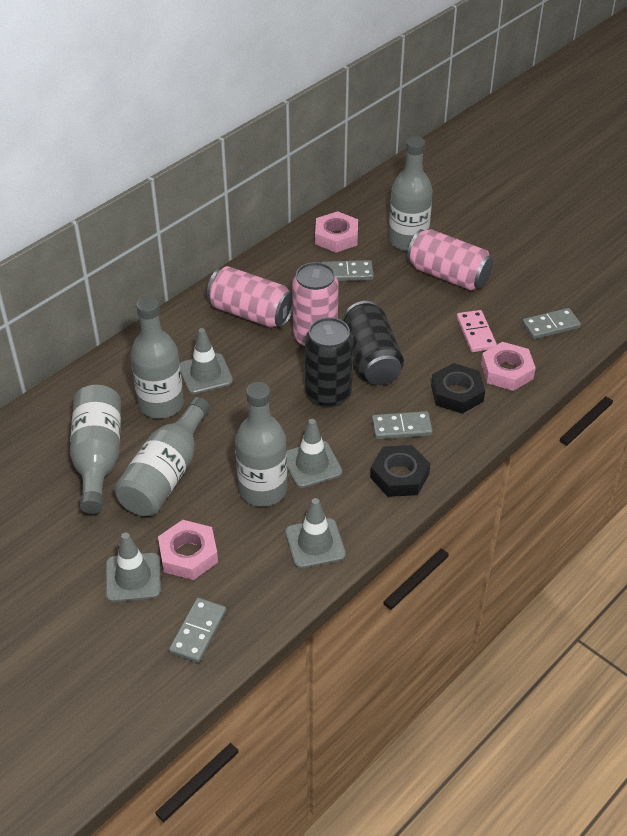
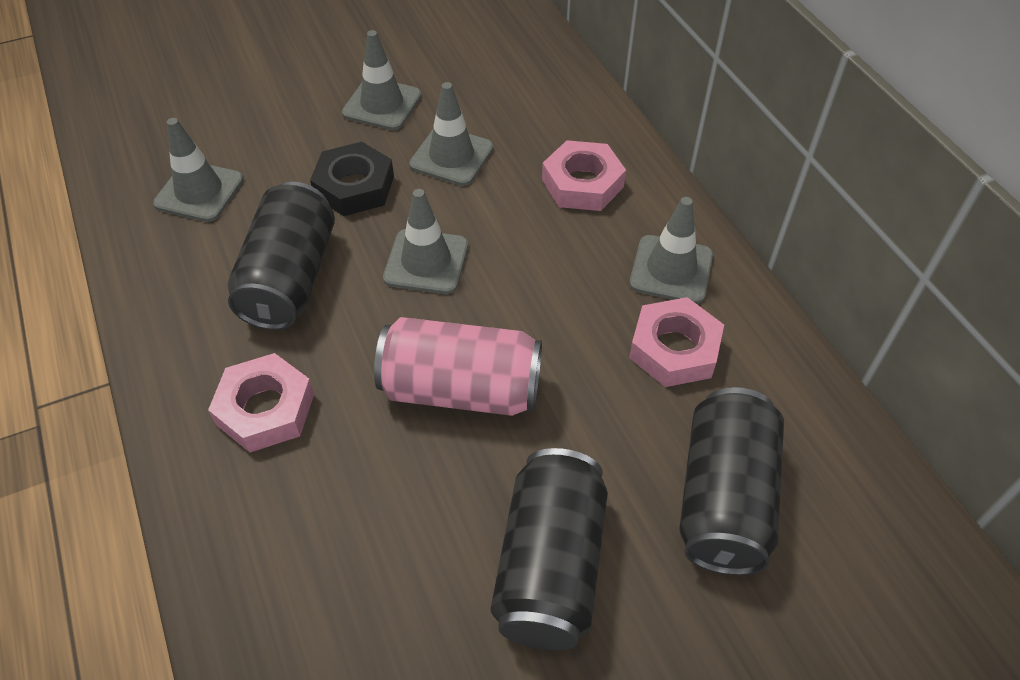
black can: [305,317,353,408] [344,301,404,385] = 2 -> [228,182,335,330] [491,448,608,650] [679,387,784,575] = 3
black nut: [370,445,430,497] [431,363,485,414] = 2 -> [310,142,394,216] = 1
grey bottle: [70,385,121,514] [114,397,210,516] [130,297,184,419] [235,382,287,507] [389,136,433,251] = 5 -> none = 0
grey domino: [169,598,227,663] [322,260,374,281] [372,411,433,439] [522,308,581,339] = 4 -> none = 0
grey traffic cone: [106,533,161,602] [180,328,233,394] [285,498,346,568] [287,419,342,488] = 4 -> [153,118,244,222] [342,30,421,130] [383,189,468,294] [409,82,493,186] [629,197,713,304] = 5
pink can: [207,266,293,327] [292,262,339,347] [407,229,493,291] = 3 -> [374,317,542,416] = 1
pink domino: [457,310,497,352] = 1 -> none = 0

